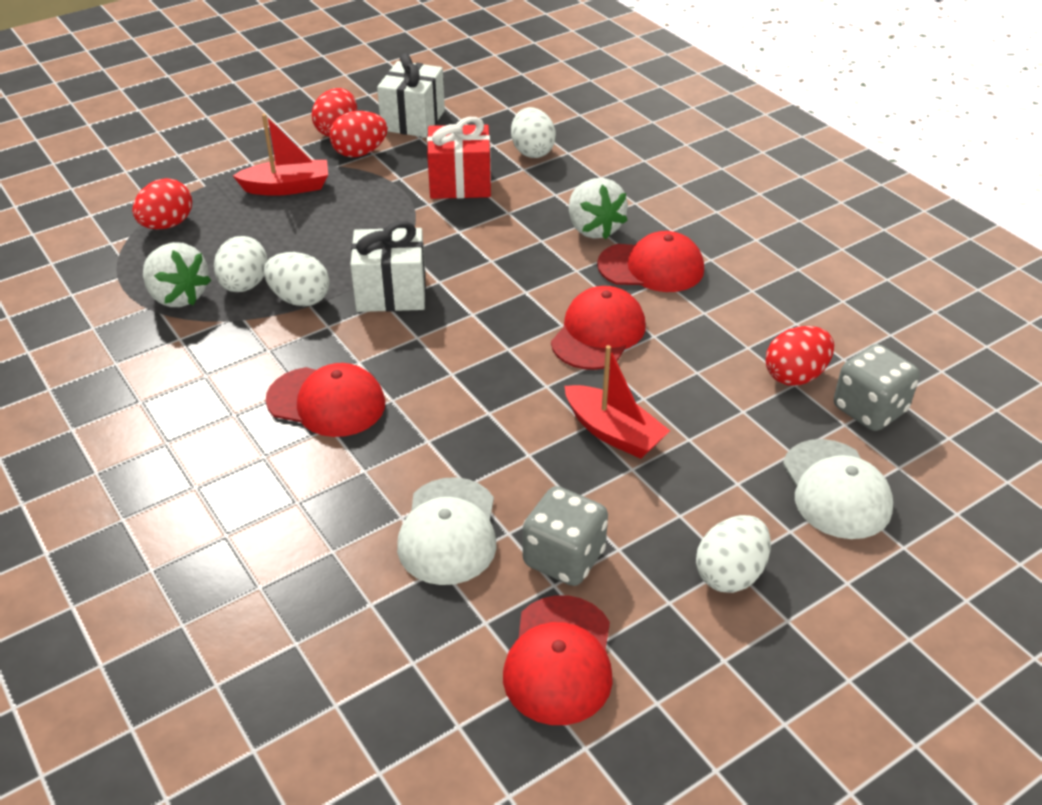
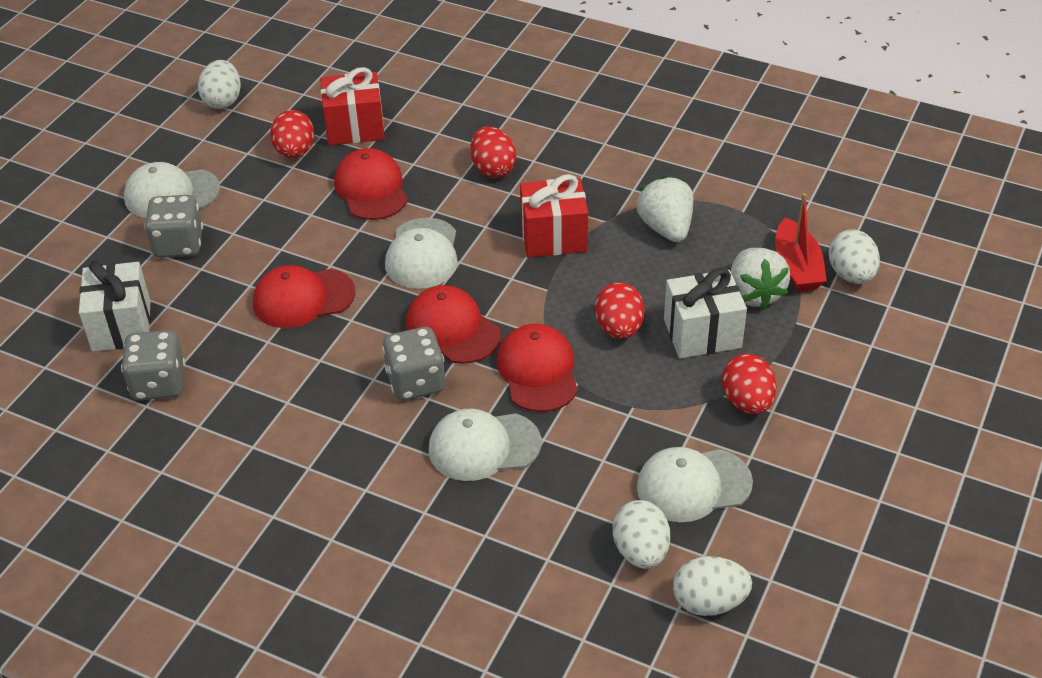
grey dice: [523,486,608,586] [834,344,920,431] = 2 -> [121,330,185,400] [144,195,203,258] [382,327,445,400] = 3
red boat: [233,114,328,196] [565,345,670,459] = 2 -> [775,193,827,292] = 1
red gift: [427,117,491,199] = 1 -> [320,67,385,146] [520,174,588,257] = 2
white cap: [397,477,497,585] [783,439,893,539] = 2 -> [124,162,220,218] [385,218,458,289] [429,409,541,481] [637,447,753,522] = 4

